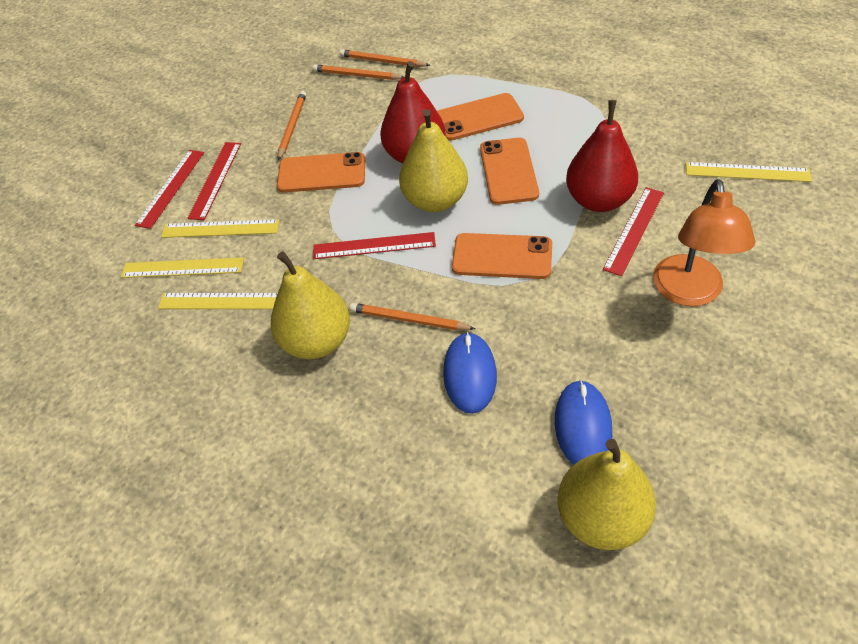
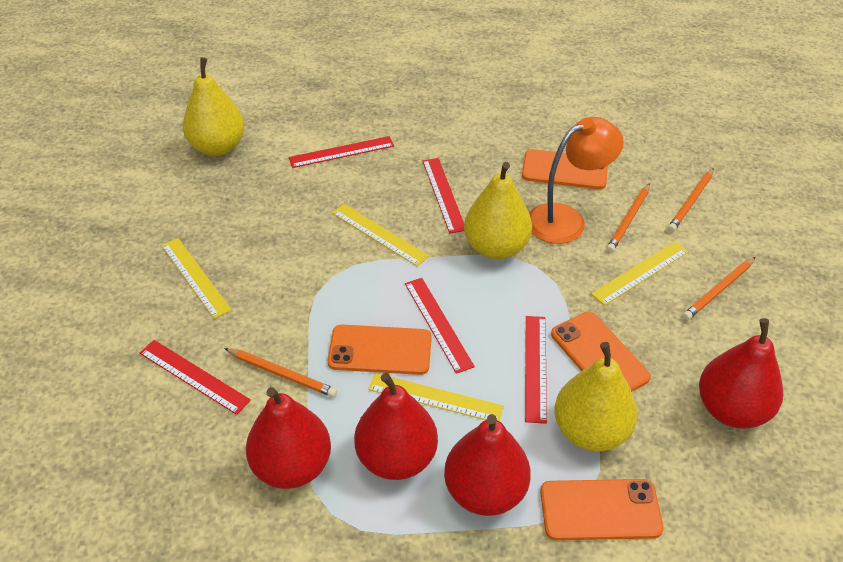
blue mouse: [443,332,497,414] [555,380,612,465] = 2 -> none = 0
red pear: [380,61,446,164] [566,100,638,212] = 2 -> [246,387,331,489] [354,373,438,480] [444,414,531,516] [699,318,783,428] = 4
red ruler: [135,150,204,229] [187,142,241,220] [313,232,436,259] [603,187,664,276] = 4 -> [140,340,251,415] [289,136,394,168] [405,278,475,374] [423,158,464,233] [525,316,547,424] = 5

